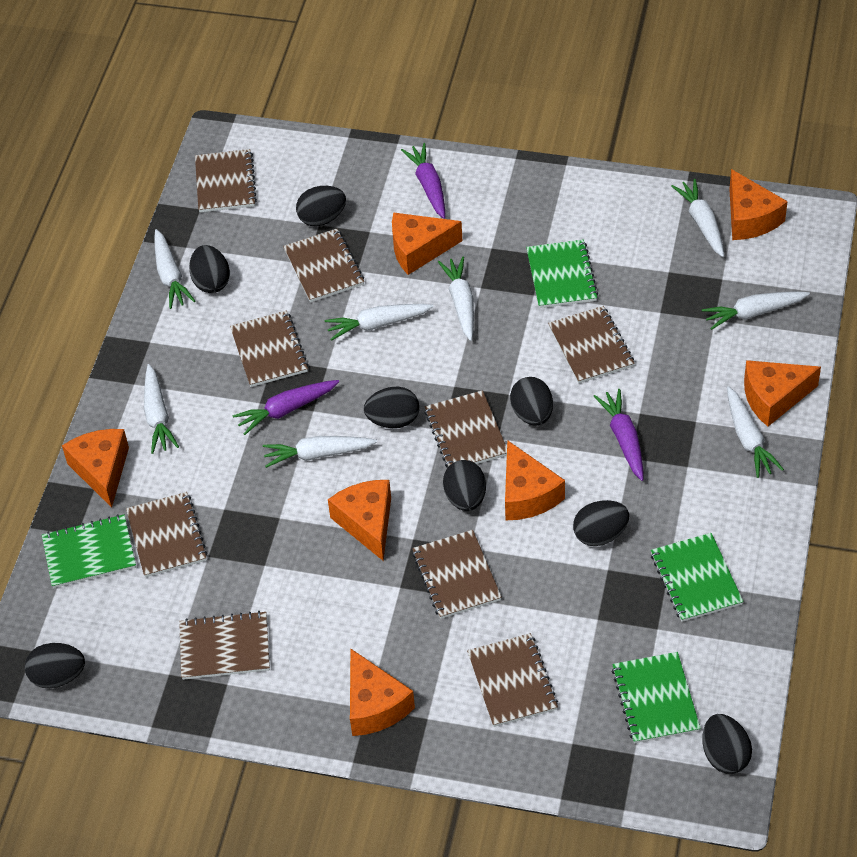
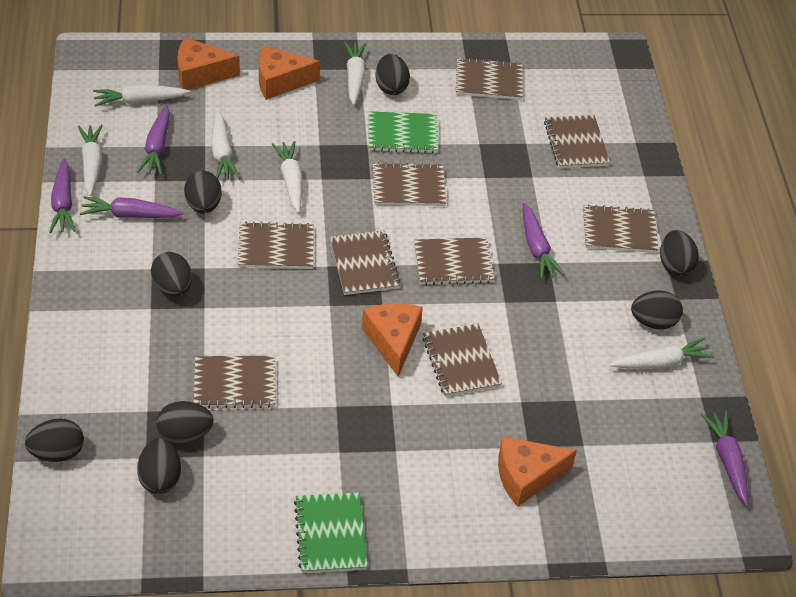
green notebook: [42,514,136,588] [526,239,598,308] [612,652,701,744] [651,533,743,622] = 4 -> [294,492,368,573] [368,111,439,154] = 2
orange cheese: [62,429,129,508] [328,480,391,561] [350,648,415,736] [392,212,462,275] [505,440,565,520] [729,169,788,240] [744,360,821,427] = 7 -> [178,37,240,90] [259,45,320,100] [362,303,423,377] [498,436,577,506] = 4
purple carrot: [232,380,339,435] [401,143,445,219] [594,389,644,481] = 3 -> [49,158,76,233] [80,196,184,218] [137,105,170,175] [523,203,565,279] [701,411,748,507] = 5
white carrot: [144,364,179,454] [154,229,195,309] [263,436,377,468] [325,304,434,341] [438,257,474,341] [671,179,724,257] [702,291,810,330] [727,386,784,478] = 8 -> [78,125,103,196] [93,84,190,107] [211,111,240,180] [272,141,302,213] [344,42,367,105] [609,338,714,369] = 6

